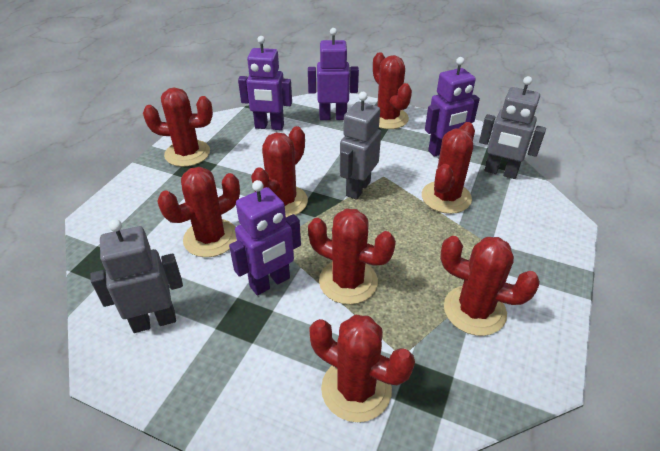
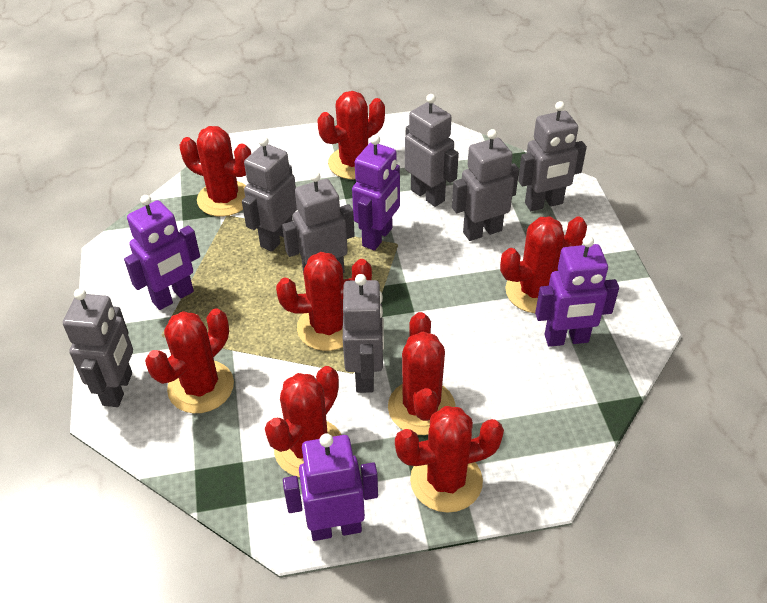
grey robot: [91,219,183,333] [340,92,381,200] [479,76,546,179] = 3 -> [63,288,133,407] [242,136,297,252] [282,171,355,275] [343,274,384,393] [405,94,459,207] [452,129,519,241] [518,101,587,211] = 7

